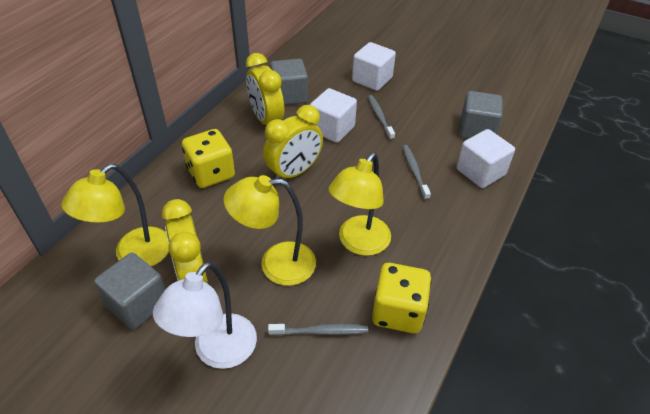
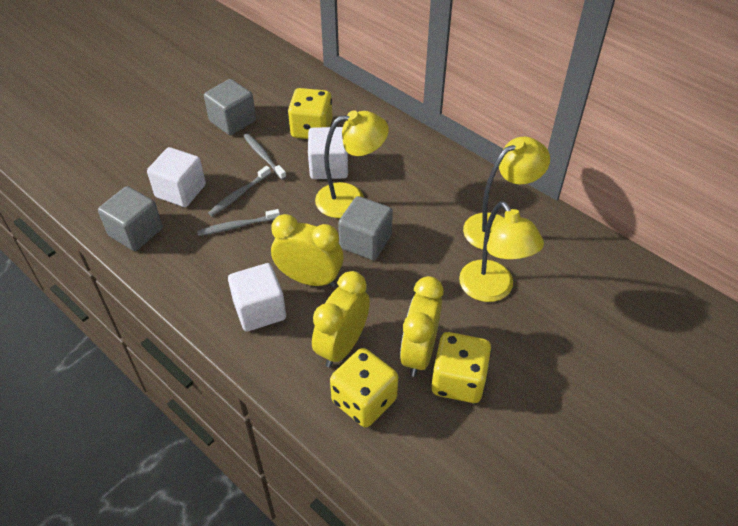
white lamp: [153,262,257,369] = 1 -> none = 0
yellow dice: [182,129,235,188] [372,263,431,333] = 2 -> [288,88,333,139] [330,348,398,427] [431,332,491,403] = 3

